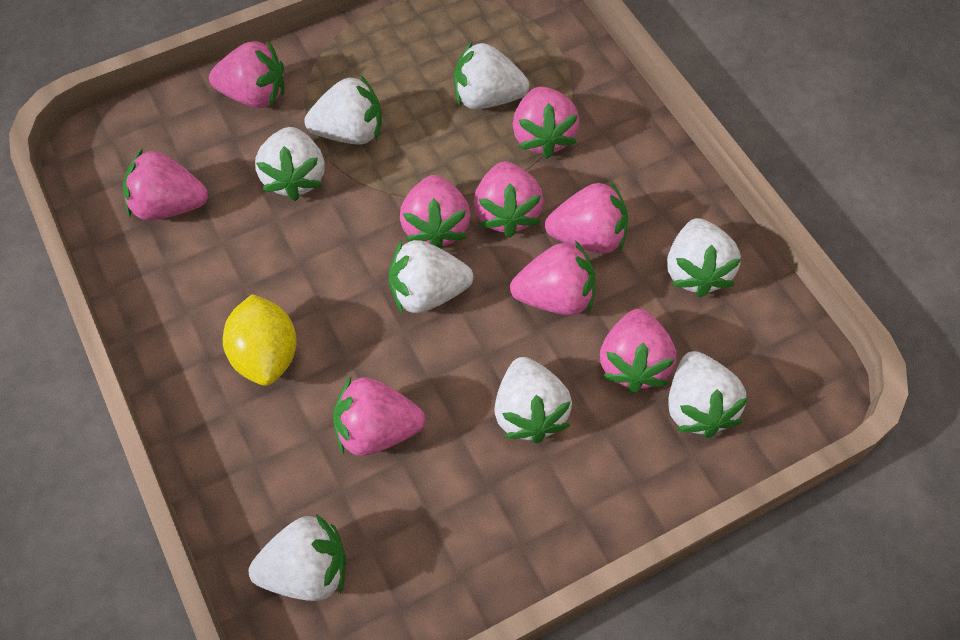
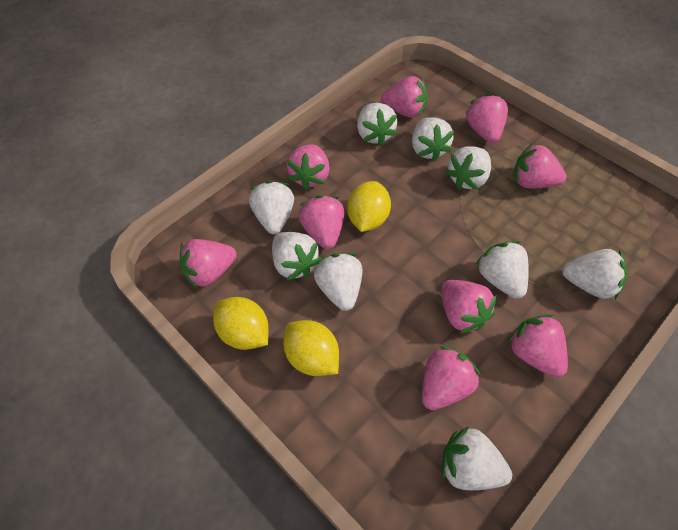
white strawberry: [249,514,346,601] [255,127,325,201] [305,75,382,145] [389,240,473,313] [454,42,529,109] [494,357,572,443] [667,218,741,298] [668,351,749,438] = 8 -> [249,181,294,234] [272,232,321,281] [314,253,362,311] [357,103,397,146] [412,117,454,162] [442,426,512,490] [445,146,491,190] [476,241,529,299] [562,249,627,300] = 9
yellow lemon: [223,294,297,386] = 1 -> [213,297,269,350] [283,320,339,376] [347,181,391,232] = 3

